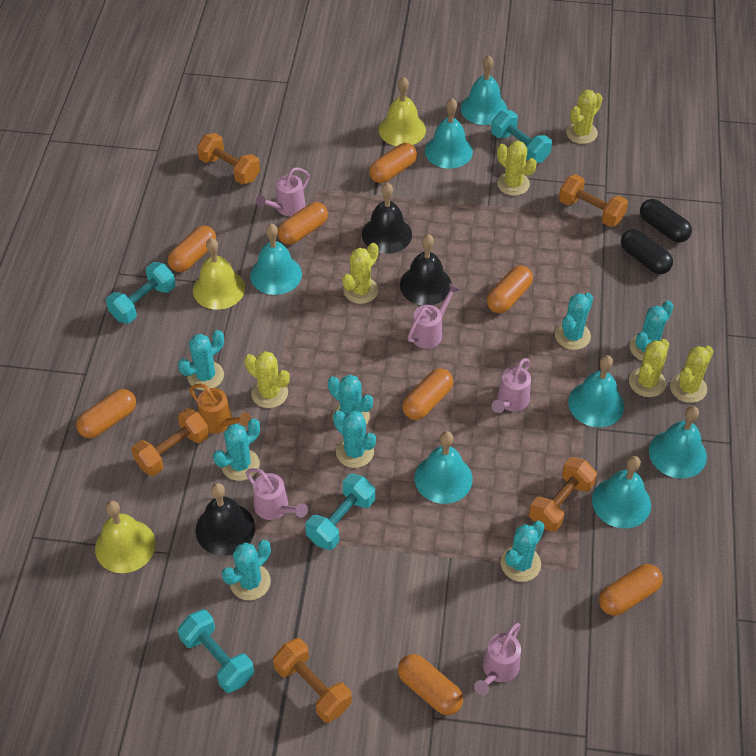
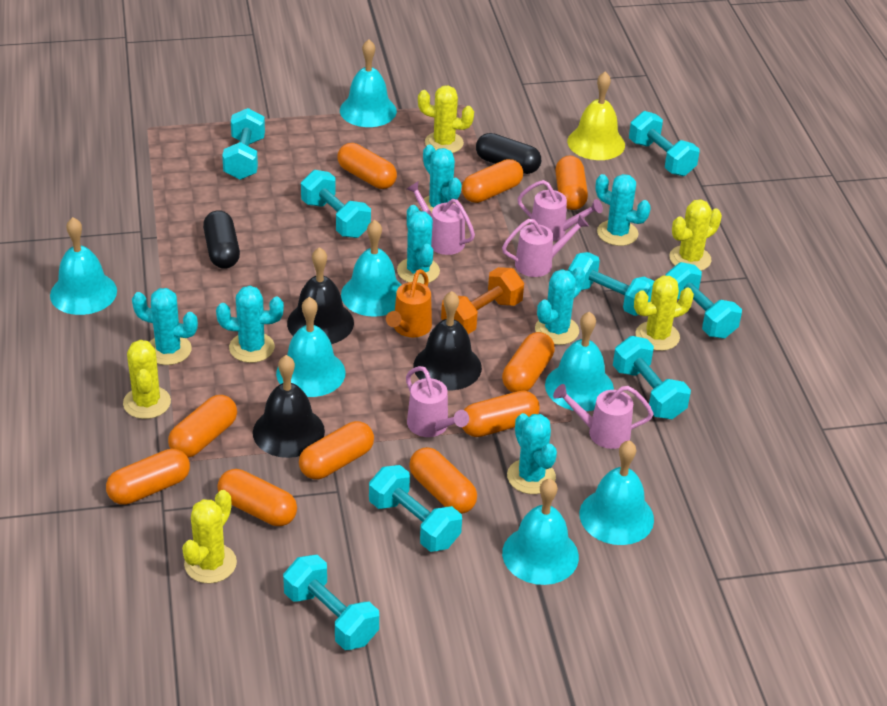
orange capsule: [76,389,136,438] [168,226,216,272] [277,202,328,245] [369,143,417,183] [398,654,463,715] [402,368,453,420] [487,265,533,313] [599,564,663,616] = 8 -> [106,449,190,505] [168,395,237,458] [217,469,297,526] [299,421,374,480] [337,143,397,189] [409,447,477,514] [462,159,523,203] [462,391,540,437] [502,332,555,392] [555,156,588,210] = 10
orange dumbbell: [132,408,209,476] [197,133,260,184] [273,638,352,723] [529,457,597,532] [559,174,628,227] = 5 -> [441,267,524,334] = 1
turquoise cactus: [178,330,224,391] [213,419,260,481] [222,540,271,600] [328,375,373,424] [333,410,376,468] [501,521,545,582] [555,293,593,350] [630,301,674,361] = 8 -> [132,288,198,365] [216,286,284,363] [397,205,440,284] [420,144,462,213] [507,413,557,494] [535,267,585,345] [596,174,651,246] = 7
turquoise dumbbell: [106,262,176,324] [178,610,254,693] [306,474,375,550] [491,110,552,163] = 4 -> [222,108,265,180] [283,555,379,650] [301,170,371,238] [369,465,462,552] [568,252,654,316] [613,336,691,419] [629,111,700,176] [665,262,742,339] = 8
yellow bell: [95,500,156,573] [193,238,245,310] [379,77,426,146] = 3 -> [567,72,625,160] = 1
yellow cactus: [244,351,289,408] [342,243,379,304] [497,141,537,196] [566,89,602,144] [629,339,669,397] [670,346,713,403] = 6 -> [123,340,171,419] [182,490,237,584] [418,86,474,153] [634,276,694,351] [669,199,722,271] = 5

